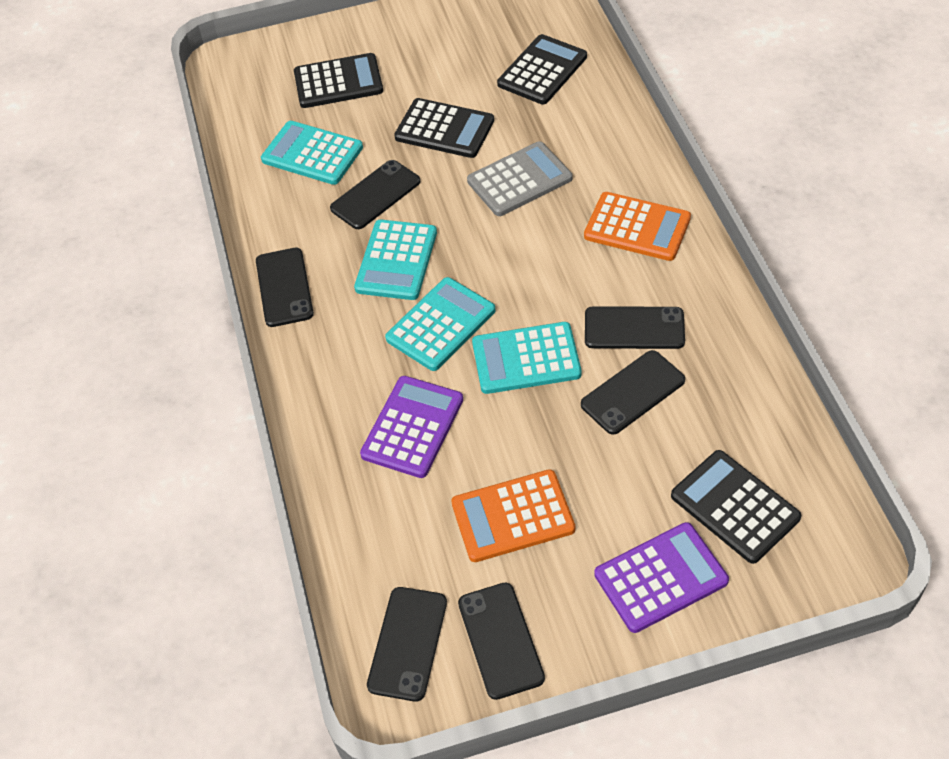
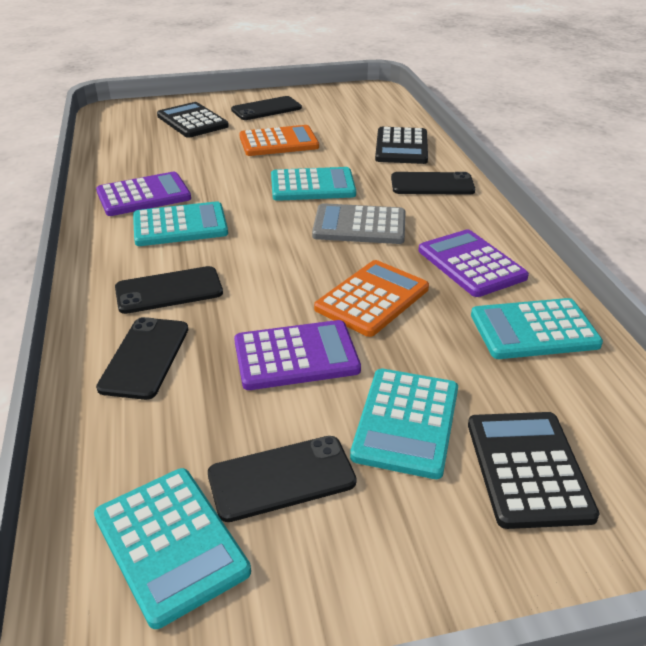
black calculator: [294,53,383,108] [394,98,494,158] [497,34,587,105] [671,450,801,564] = 4 -> [157,102,229,138] [375,127,428,164] [468,412,599,529] = 3
black phone: [256,248,314,327] [330,160,420,229] [367,587,447,702] [458,583,545,700] [581,350,685,435] [585,306,685,349] = 6 -> [96,317,188,400] [115,266,223,314] [208,436,357,522] [231,96,302,120] [391,172,475,195] = 5
purple calculator: [360,376,463,478] [594,522,729,633] = 2 -> [96,172,191,216] [234,320,361,390] [418,229,529,297] = 3
turquoise calculator: [261,121,363,185] [354,220,437,300] [385,277,495,371] [472,322,582,394] = 4 -> [94,468,251,629] [133,201,228,246] [271,167,356,201] [350,369,458,479] [471,298,603,359] = 5

